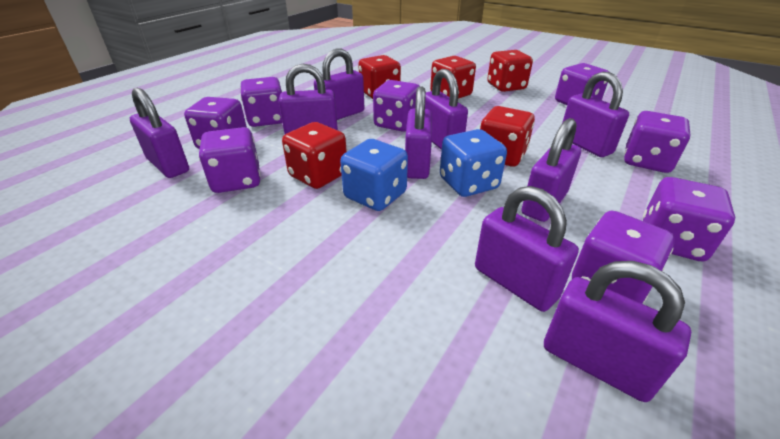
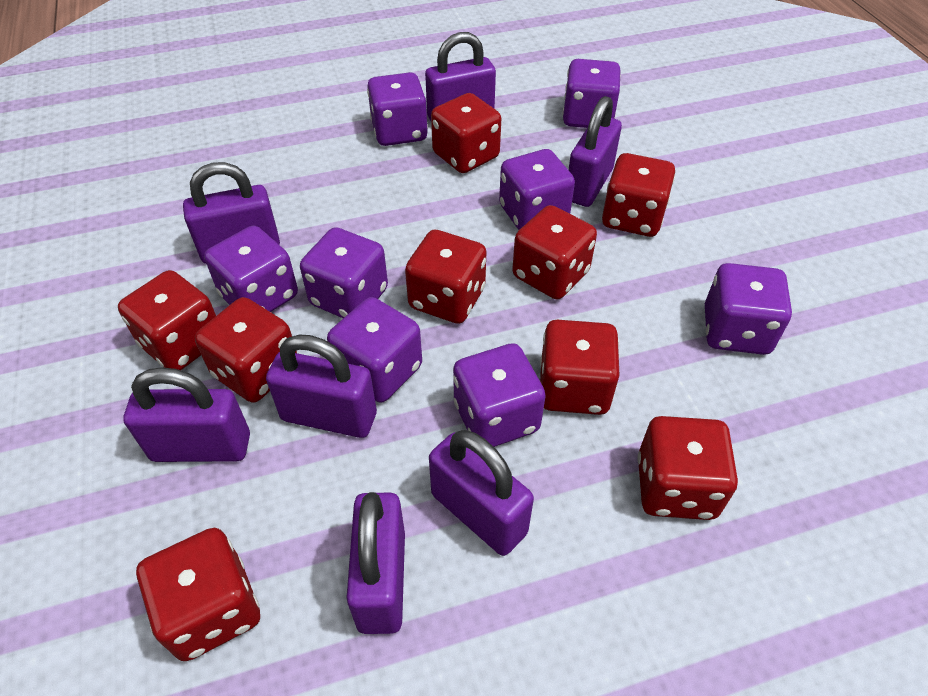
blue dice: [340,139,408,211] [440,129,507,197] = 2 -> none = 0
purple padlock: [130,88,189,178] [279,64,338,134] [314,48,365,120] [405,86,432,179] [425,69,468,150] [475,186,579,312] [521,118,581,222] [544,261,691,402] [562,72,629,157] = 9 -> [123,367,250,462] [183,162,280,264] [266,334,377,438] [346,492,405,634] [425,32,496,121] [429,430,534,556] [569,96,622,207] = 7
red dice: [282,122,347,189] [358,55,401,99] [430,56,476,99] [480,106,535,166] [487,50,533,92] = 5 -> [118,270,216,370] [136,528,260,661] [195,297,297,403] [405,230,486,324] [431,93,501,173] [512,205,597,299] [540,320,620,415] [602,153,675,237] [638,416,738,520] = 9

